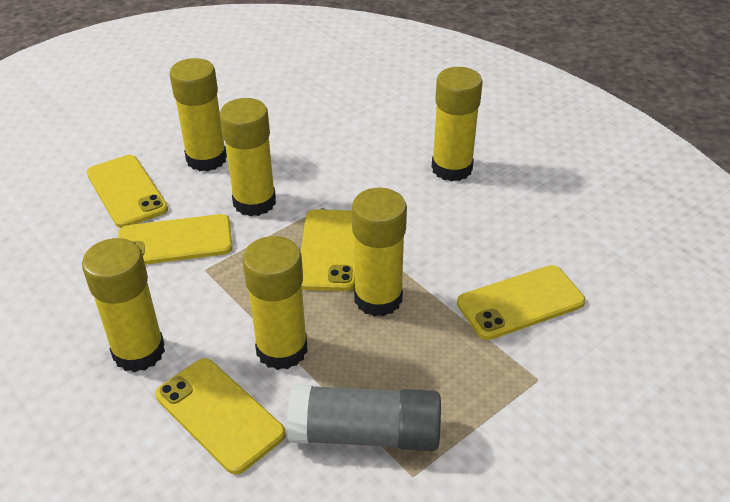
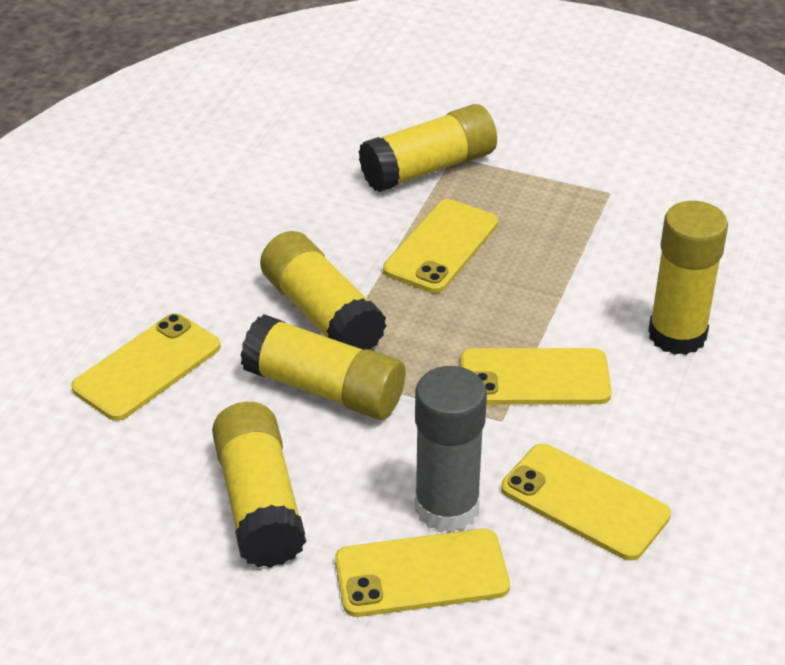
yellow glue stick: [82,238,165,372] [169,58,227,171] [220,98,276,216] [242,236,308,370] [352,188,407,316] [431,67,483,182] = 6 -> [212,402,306,568] [241,314,405,420] [260,231,387,350] [358,104,497,192] [648,201,728,355] = 5

